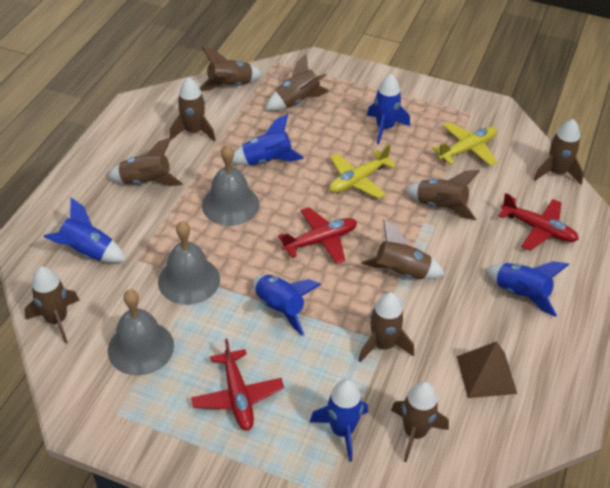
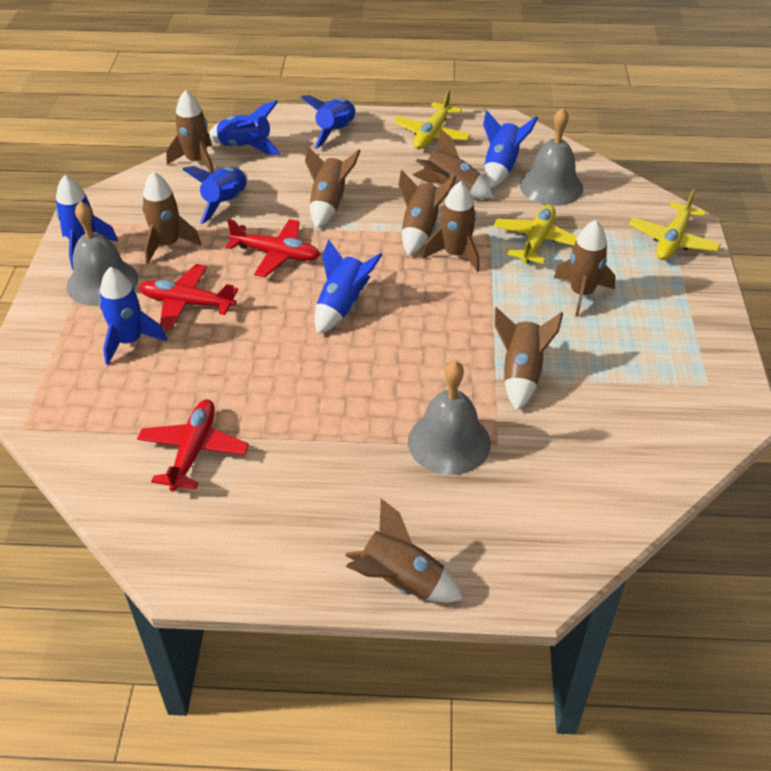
blue rocket: [44,198,126,263] [232,114,304,165] [253,275,321,336] [310,379,368,462] [367,74,410,144] [486,261,569,317] = 6 -> [56,175,119,270] [99,267,167,365] [182,166,247,224] [209,100,281,155] [301,95,355,149] [314,239,382,334] [483,110,538,188] = 7
brown pyramid: [457,341,517,398] = 1 -> none = 0
brown rocket: [24,266,80,344] [107,137,183,186] [170,77,216,142] [199,46,263,91] [266,54,329,111] [358,292,414,362] [361,219,445,279] [391,381,449,462] [405,170,479,220] [534,119,584,185] = 10 -> [142,172,201,264] [166,90,214,173] [305,146,361,228] [345,499,464,603] [398,170,456,256] [413,128,493,199] [423,181,480,272] [495,307,563,411] [554,220,616,317] = 9
yellow plane: [329,144,397,199] [432,122,497,166] = 2 -> [393,89,471,149] [494,205,578,264] [629,189,721,260] = 3

